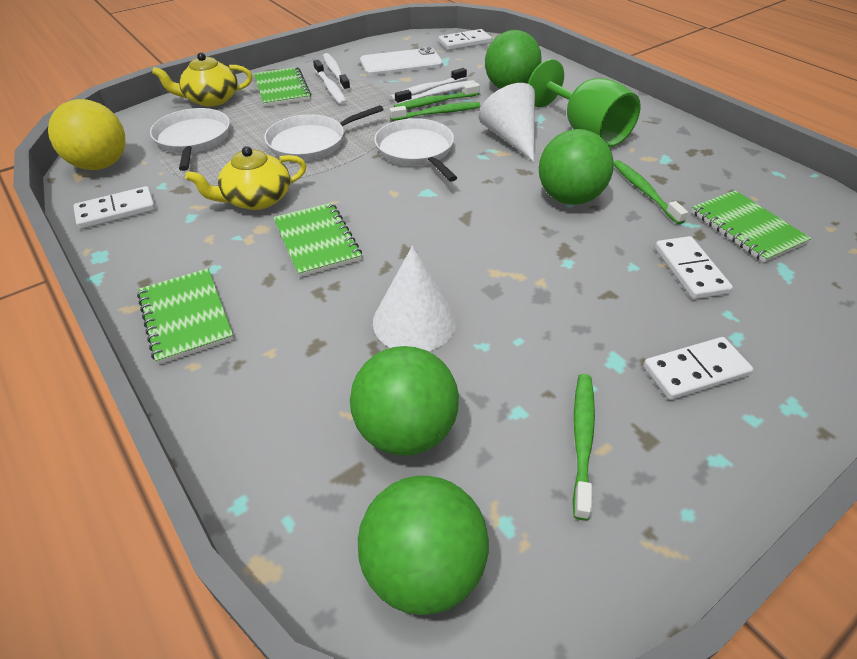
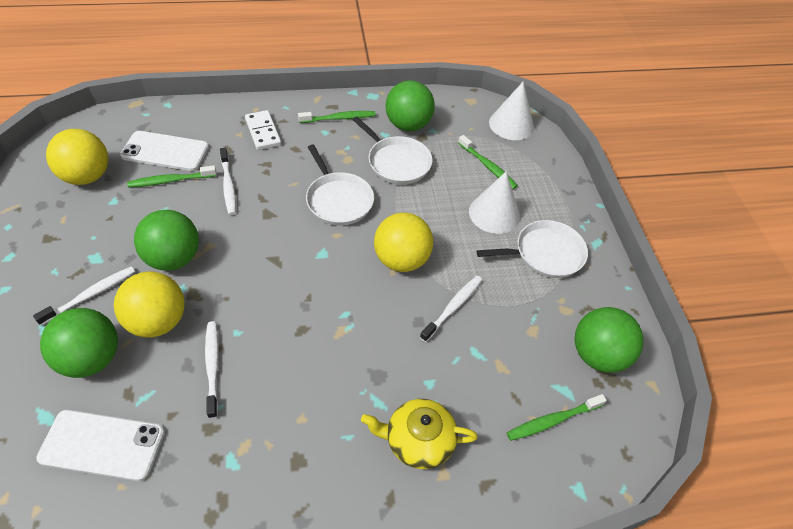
green goblet: [528,59,641,147] = 1 -> none = 0
green notebook: [137,268,234,365] [254,67,311,107] [273,203,362,277] [691,190,811,263] = 4 -> none = 0
white domino: [73,186,155,229] [438,29,492,50] [643,337,753,400] [655,236,733,299] = 4 -> [245,110,281,150] = 1
white phone: [360,47,443,76] = 1 -> [36,410,165,481] [120,131,209,171] = 2
yellow ball: [48,99,126,170] = 1 -> [46,129,108,185] [114,272,185,337] [374,213,433,272] = 3
yellow teapot: [152,52,252,107] [185,146,306,210] = 2 -> [361,399,478,469] = 1

